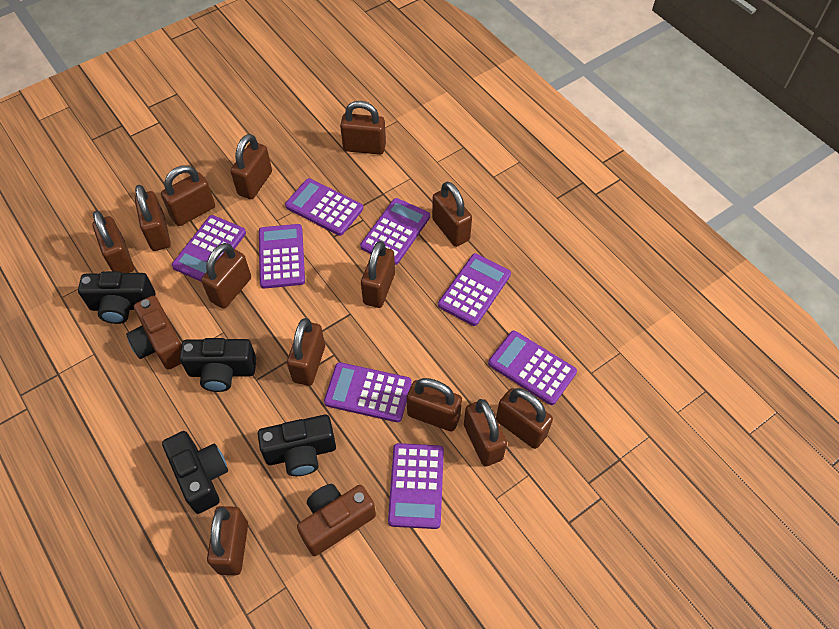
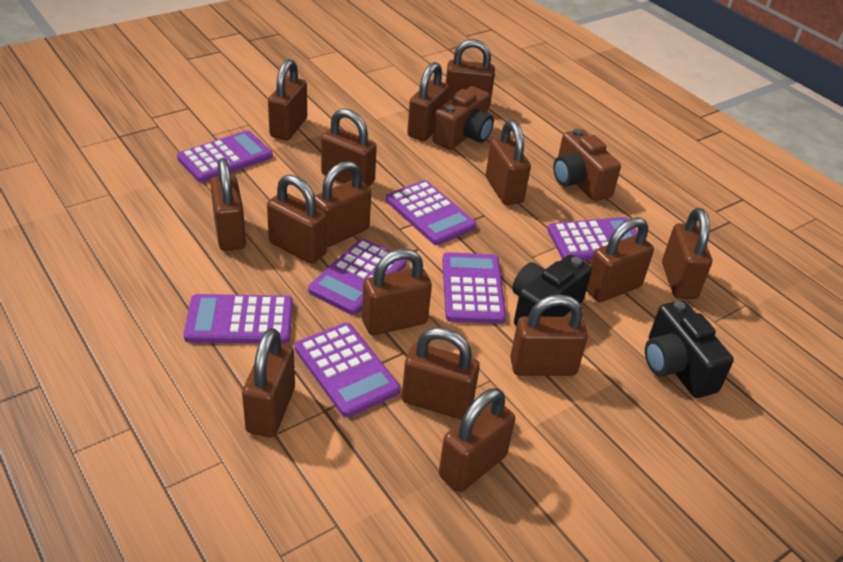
black camera: [78,271,155,324] [162,431,228,514] [179,338,256,392] [258,415,336,476] = 4 -> [512,255,592,326] [645,300,734,398] = 2
brown padlock: [92,211,134,273] [135,185,171,251] [161,165,215,226] [201,243,251,309] [207,506,248,575] [230,134,272,199] [287,318,325,386] [340,101,386,155] [361,241,395,308] [407,378,462,432] [432,182,472,247] [464,399,507,467] [496,388,553,449] = 13 -> [210,158,246,251] [242,328,295,437] [267,175,327,264] [268,59,307,140] [315,161,371,247] [321,108,377,187] [362,249,432,335] [402,327,480,419] [407,62,449,141] [439,388,515,492] [446,39,495,108] [486,120,531,205] [510,294,588,376] [586,217,654,302] [662,208,712,299] = 15
purple calculator: [172,215,246,281] [259,224,305,289] [285,178,363,236] [324,362,412,422] [360,198,430,265] [388,443,444,529] [438,253,511,326] [488,331,577,405] = 8 -> [177,130,273,182] [184,294,293,344] [295,323,400,417] [308,239,406,315] [386,180,477,245] [442,252,506,324] [548,217,637,261] = 7

